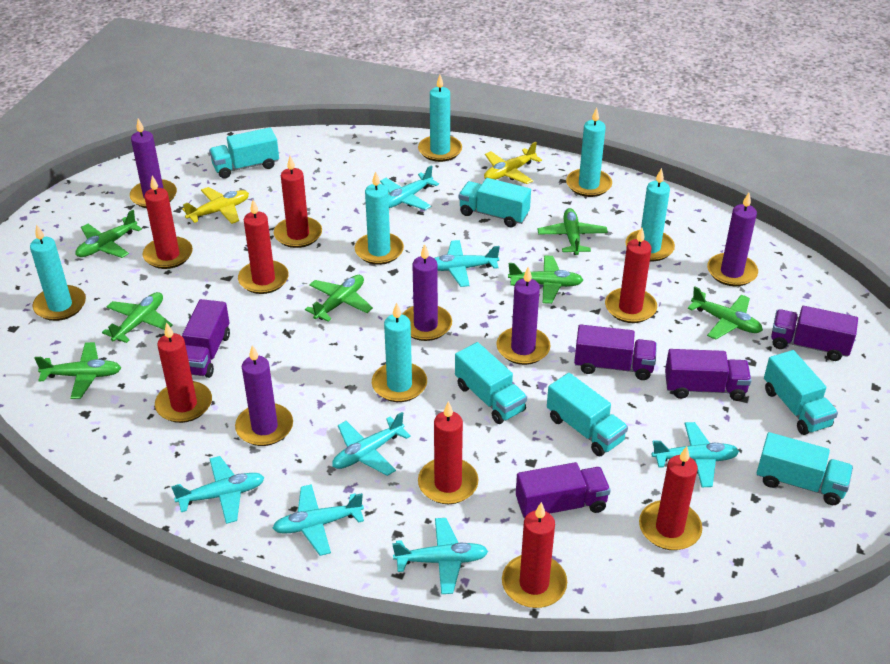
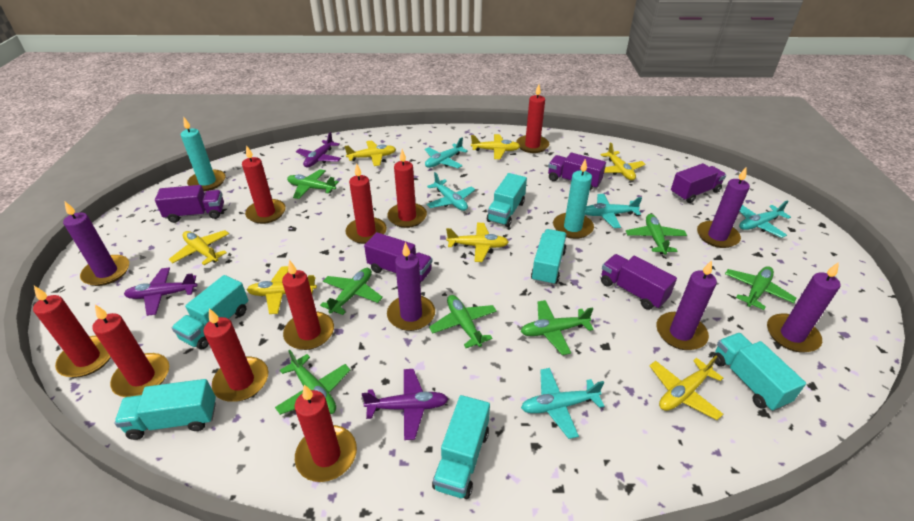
purple plane: none = 0 -> [124,267,198,316] [296,132,341,167] [362,369,448,440] = 3
red candle: [143,176,193,269] [155,322,212,423] [238,200,289,294] [274,156,322,248] [418,401,478,504] [502,502,567,608] [605,228,657,323] [639,446,702,550] = 8 -> [33,286,111,377] [92,305,169,397] [204,308,268,402] [242,145,286,224] [282,260,334,350] [295,384,357,482] [346,164,387,244] [387,149,427,228] [516,84,549,153] = 9
turquoise candle: [30,224,86,321] [355,171,404,265] [372,303,427,402] [418,75,462,162] [566,107,612,197] [625,168,675,261] = 6 -> [181,117,226,191] [553,159,594,239] = 2
turquoise plane: [171,456,265,524] [273,484,364,556] [332,412,411,476] [380,165,439,210] [392,518,488,594] [434,240,500,287] [652,422,739,487] = 7 -> [424,137,468,168] [427,172,475,211] [521,368,604,439] [585,194,642,228] [739,200,791,238] = 5
yellow plane: [182,187,249,224] [484,142,542,184] = 2 -> [168,230,229,265] [247,266,317,314] [345,140,396,166] [446,223,509,262] [471,134,520,159] [600,142,646,180] [649,356,723,420] = 7

